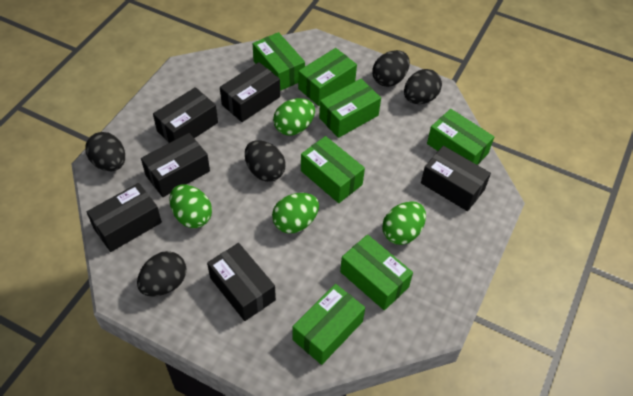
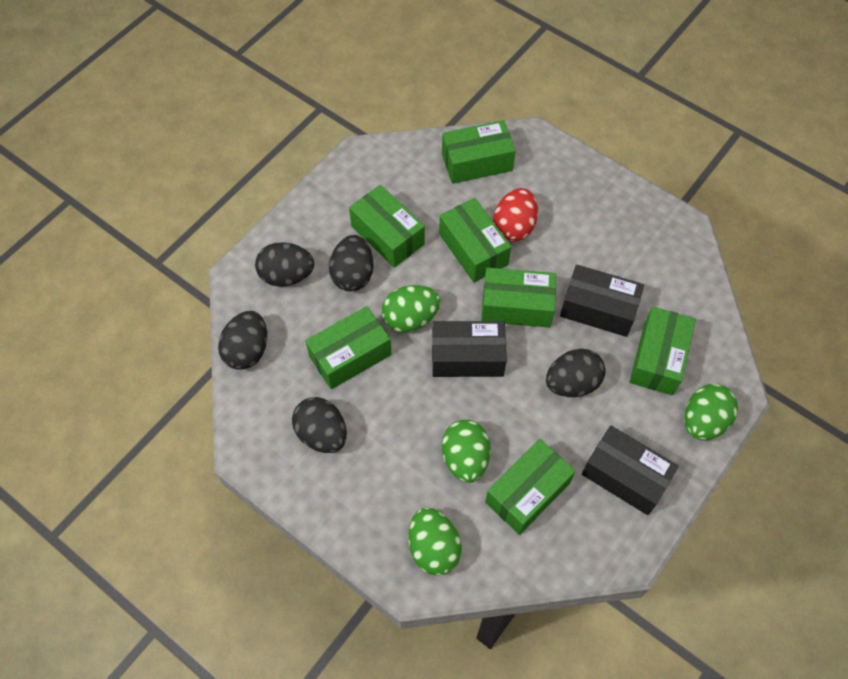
black box: [87,183,162,252] [141,133,210,197] [153,87,218,143] [207,243,276,321] [220,62,280,122] [421,146,491,211] = 6 -> [432,321,507,377] [560,264,644,337] [582,425,679,515] = 3
red egg: none = 0 -> [493,188,538,242] = 1

